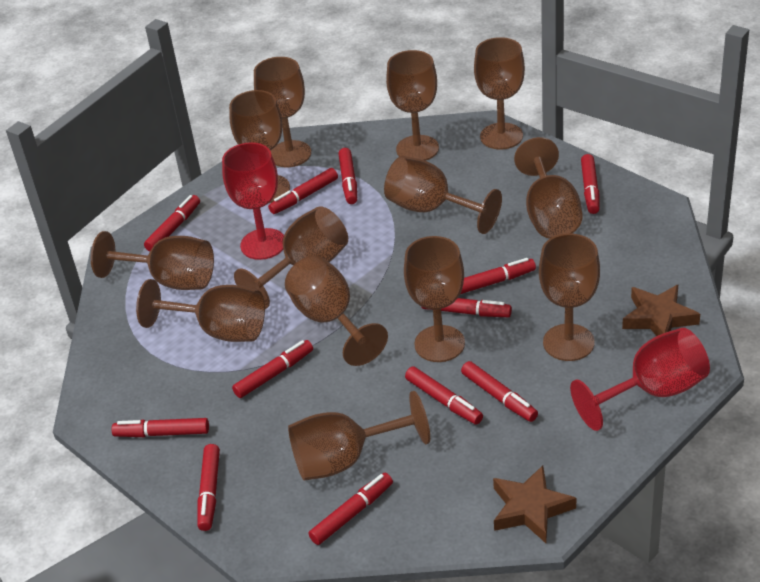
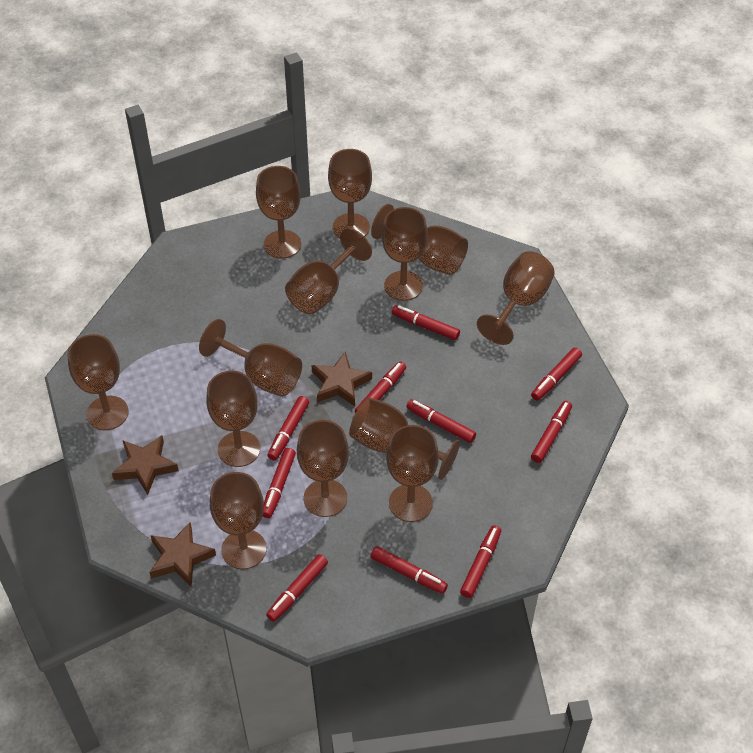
brown star: [493,465,576,543] [622,284,700,336] = 2 -> [112,435,179,495] [149,522,216,587] [311,352,372,406] = 3
red goblet: [222,142,284,260] [570,328,710,431] = 2 -> none = 0
red marker: [112,418,209,437] [144,195,200,251] [197,444,220,531] [232,340,313,398] [268,168,338,214] [308,473,393,545] [339,148,357,204] [405,367,483,425] [421,298,512,317] [460,258,536,294] [461,361,538,422] [581,154,600,214] = 12 -> [263,448,296,518] [266,554,328,622] [267,396,309,460] [355,362,406,413] [370,546,448,594] [392,305,460,340] [406,399,476,443] [460,525,501,598] [531,348,582,401] [531,401,572,463] = 10

